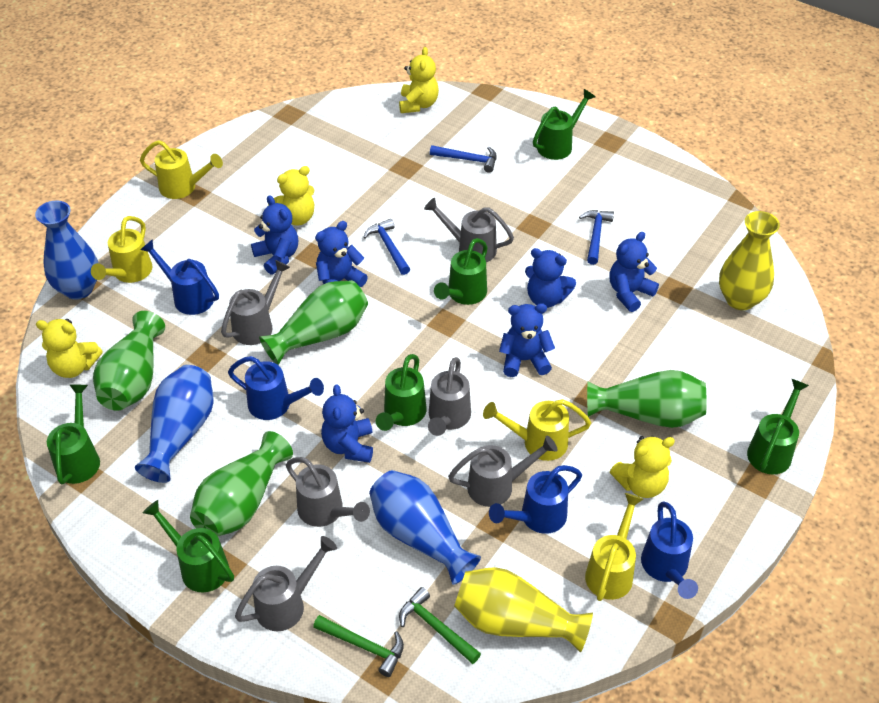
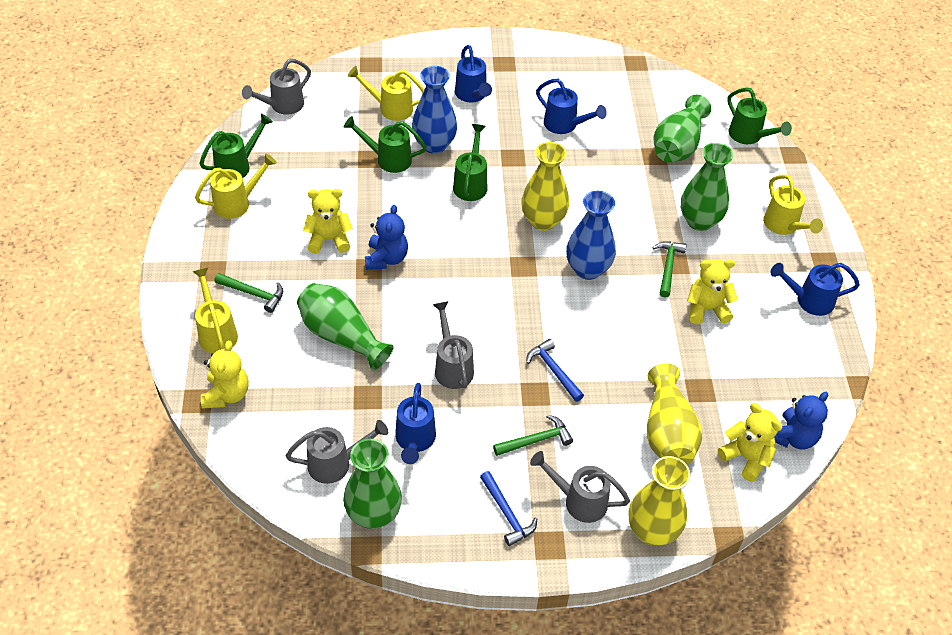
blue hammer: [363,219,410,275] [430,145,497,173] [579,210,614,265] = 3 -> [480,471,537,546] [526,339,584,402] = 2
blue teddy bear: [251,195,298,275] [315,221,368,287] [321,384,373,463] [499,303,555,377] [525,248,576,308] [609,232,659,312] = 6 -> [365,205,408,270] [774,392,828,449] = 2
blue vase: [35,200,98,300] [135,365,214,483] [369,470,481,585] = 3 -> [412,66,457,154] [566,191,616,280] = 2
green hammer: [313,615,404,677] [399,587,481,664] = 2 -> [214,273,283,313] [493,415,573,456] [652,241,687,298] = 3
green watering can: [47,385,100,484] [143,500,234,592] [376,354,427,431] [434,238,488,305] [533,89,595,160] [747,379,809,474] = 6 -> [199,114,273,178] [344,116,427,173] [453,124,487,201] [727,88,792,144] = 4
grey watering can: [221,260,290,345] [235,536,337,631] [286,457,370,527] [424,198,514,262] [428,357,471,436] [448,435,558,507] = 6 -> [242,59,311,115] [285,420,388,484] [433,301,474,389] [530,451,630,523] = 4
yellow vase: [454,567,593,653] [719,211,780,310] = 2 -> [521,142,569,231] [629,456,690,546] [647,363,702,465] = 3

